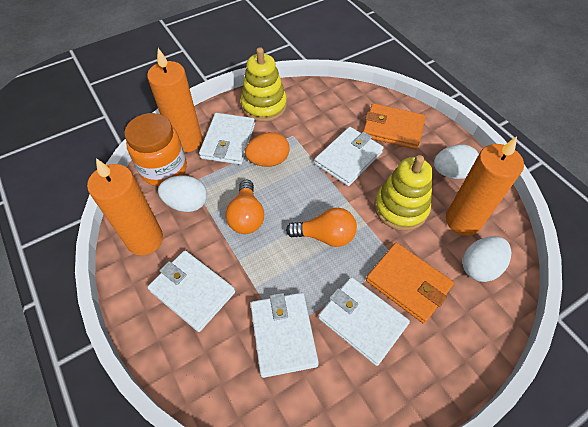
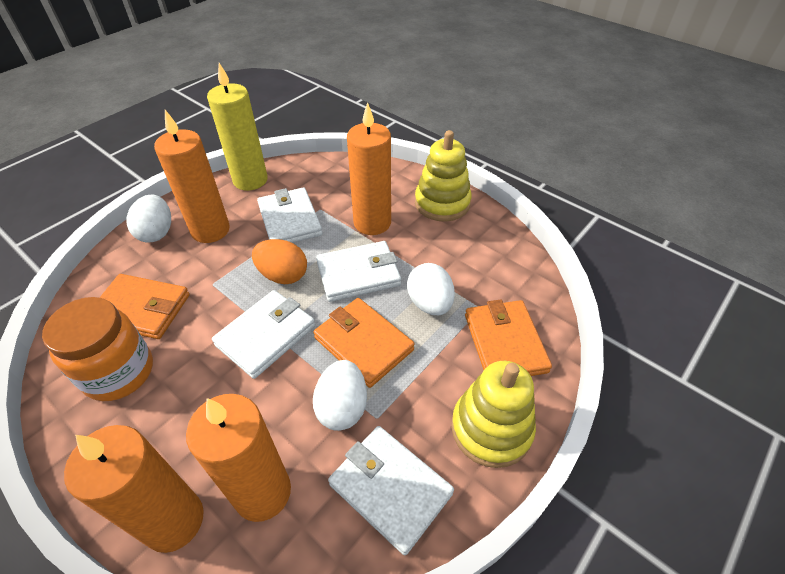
orange candle: [87,158,163,255] [147,48,202,153] [446,137,524,236] = 3 -> [64,425,204,553] [154,110,230,243] [186,394,291,522] [347,102,391,235] = 4
orange light bulb: [226,180,264,234] [286,208,357,247] = 2 -> none = 0
orange wallet: [363,103,425,149] [366,242,454,324] = 2 -> [100,274,190,339] [313,298,415,388] [465,300,552,376] = 3
white wallet: [147,250,235,332] [199,113,255,165] [250,293,319,378] [314,127,384,186] [318,277,410,366] = 5 -> [212,290,315,379] [257,188,322,243] [316,241,401,302] [328,426,454,555] = 4
yellow candle: none = 0 -> [207,63,268,191] = 1

